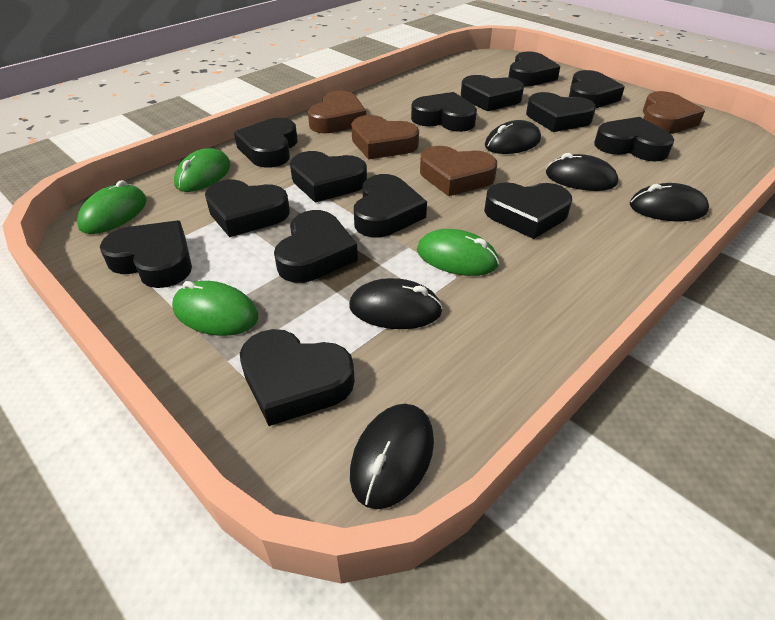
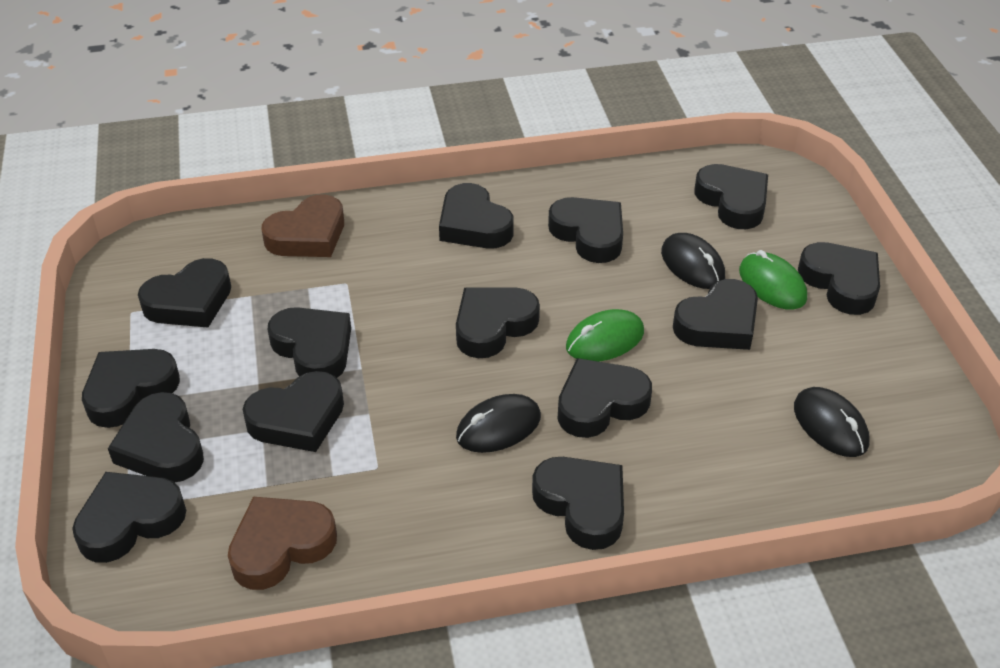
black mouse: [349,278,443,329] [350,404,434,509] [485,120,541,154] [546,153,618,191] [630,183,709,221] = 5 -> [456,394,541,453] [661,233,725,289] [794,387,870,457] = 3
brown heart: [308,91,366,133] [351,115,419,160] [420,146,497,196] [643,91,705,134] = 4 -> [228,497,337,590] [262,194,344,257] = 2
green mouse: [77,180,147,234] [172,281,258,336] [174,148,231,192] [417,229,499,276] = 4 -> [566,309,644,362] [739,250,807,310] = 2

